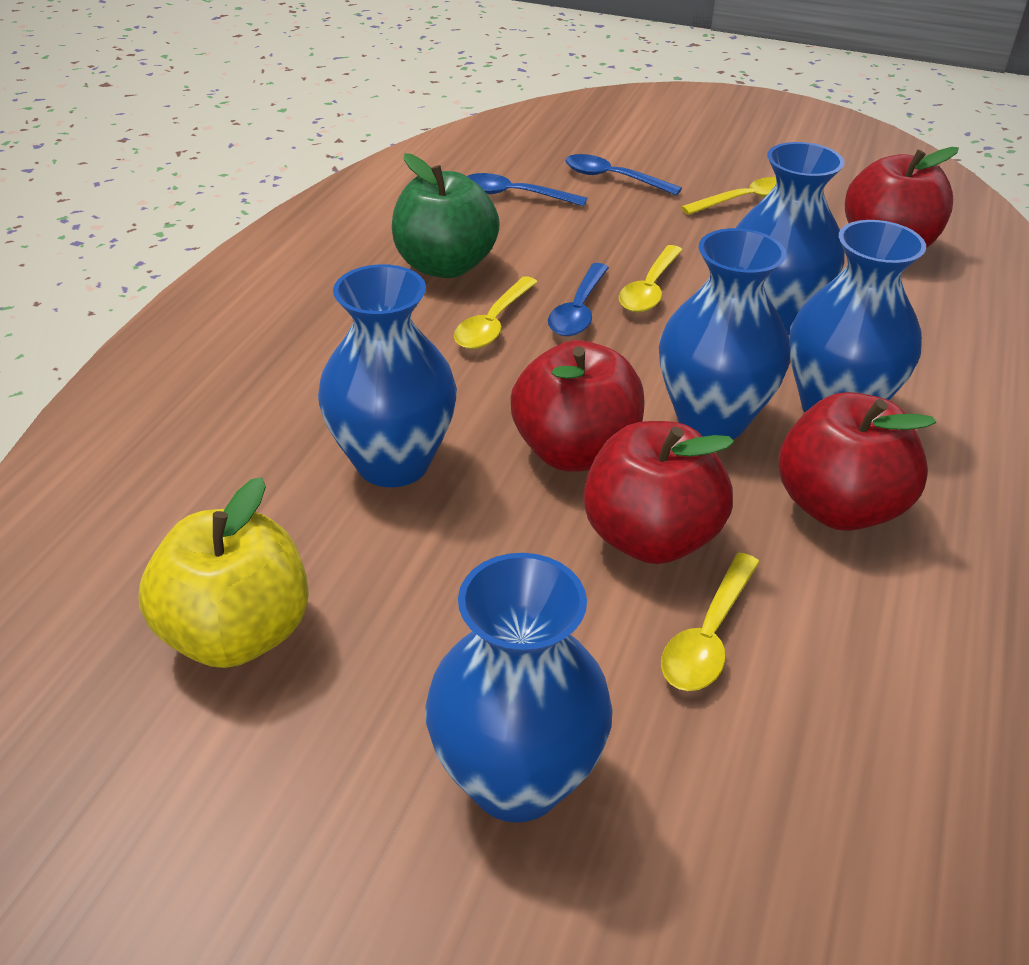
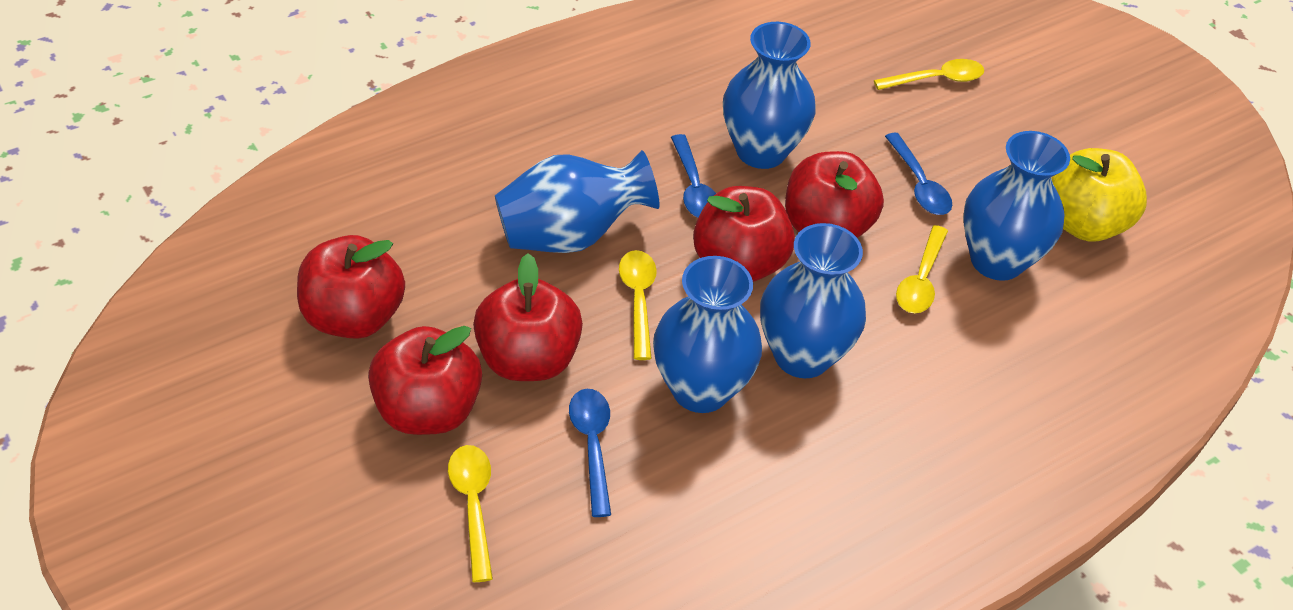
green apple: [392,153,500,278] = 1 -> none = 0
red apple: [511,340,645,472] [583,421,734,564] [779,392,936,531] [845,147,959,248] = 4 -> [297,235,405,339] [368,326,482,435] [473,254,583,381] [693,186,795,282] [785,151,884,238] = 5

